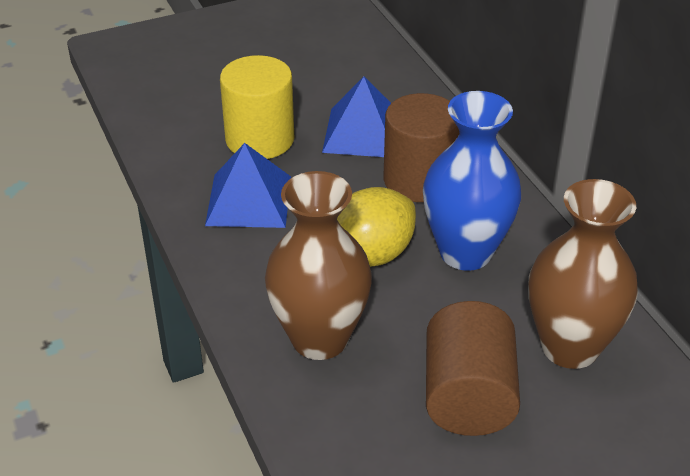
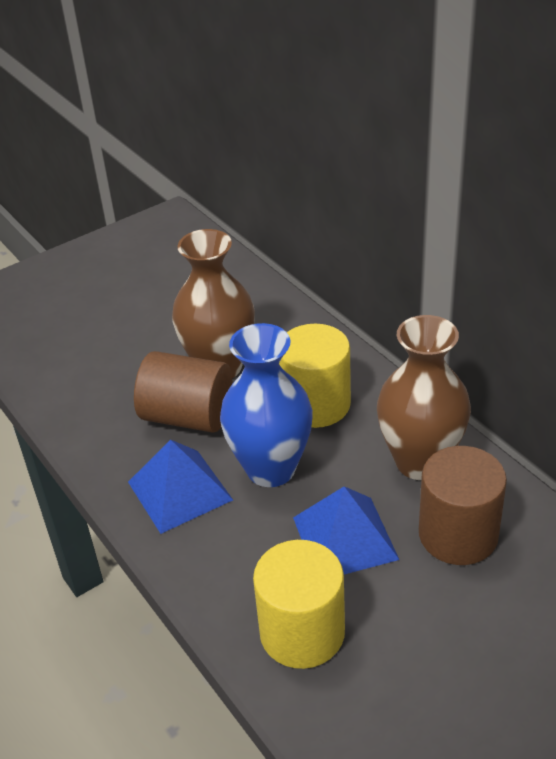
yellow cylinder: [220,55,294,159] = 1 -> [253,540,345,669] [279,324,351,428] = 2
yellow lemon: [337,187,416,267] = 1 -> none = 0

